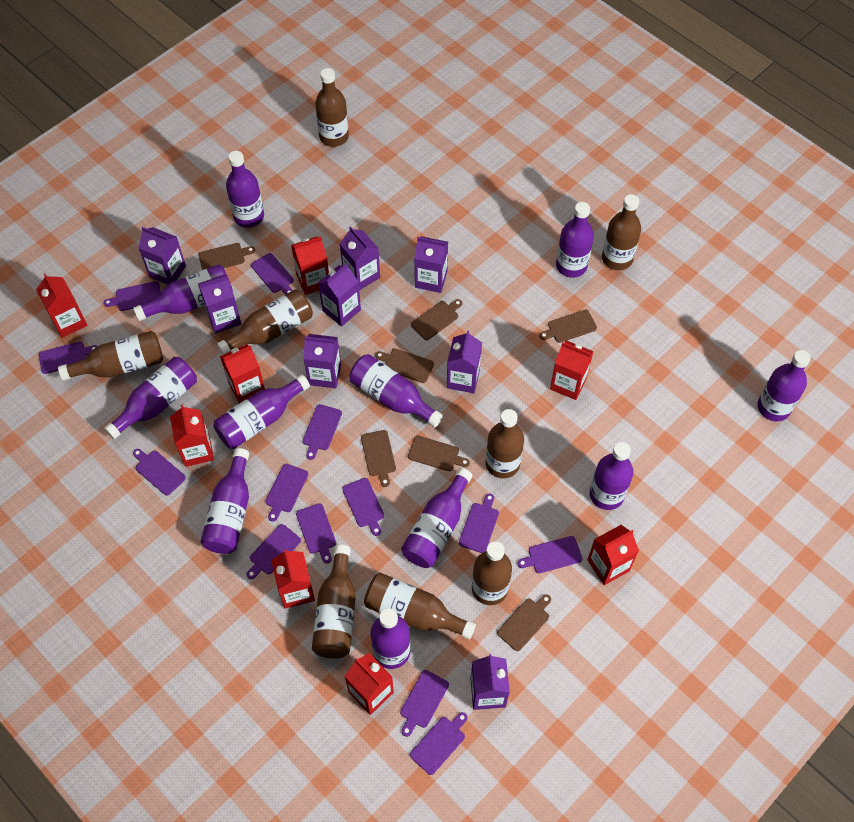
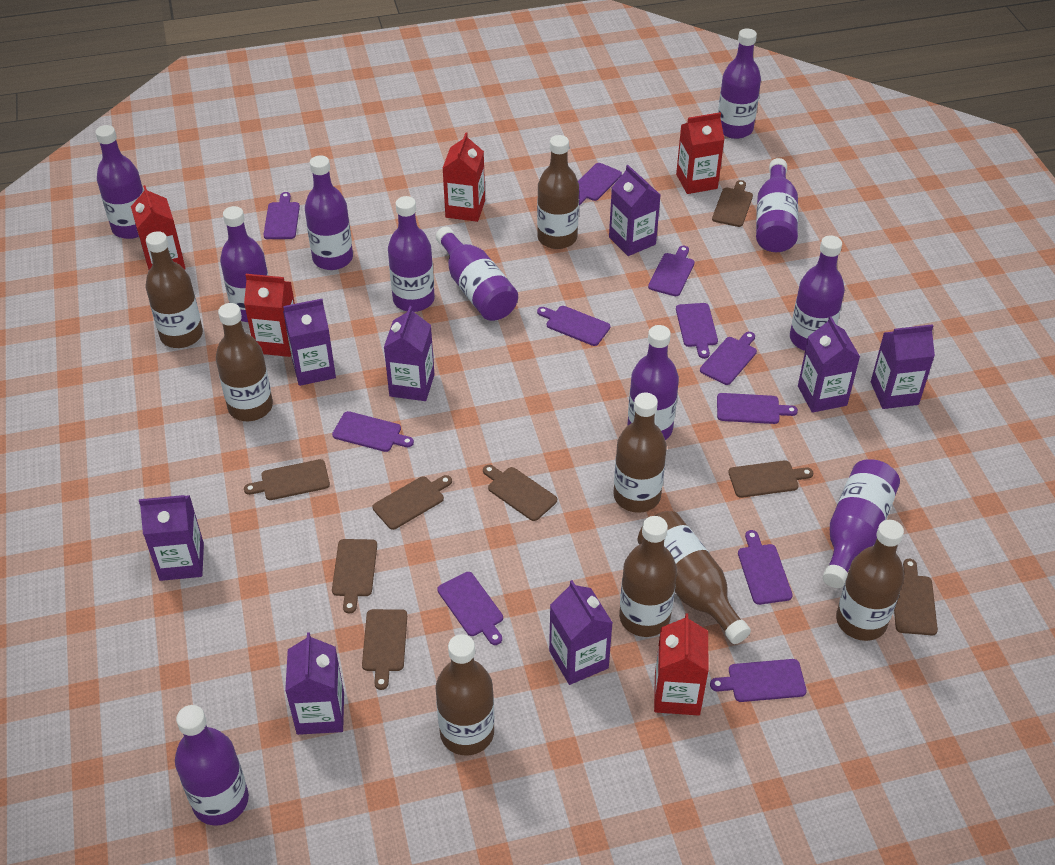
brown cutting board: [198,243,255,270] [361,430,396,487] [375,348,434,383] [408,436,470,471] [411,299,462,340] [497,594,551,651] [539,309,597,343] = 7 -> [244,459,330,500] [332,539,377,614] [362,609,407,690] [373,475,452,530] [483,465,557,521] [712,180,753,227] [728,460,813,498] [894,559,938,635] = 8
purple cutting board: [39,341,98,374] [104,281,161,311] [133,449,186,496] [246,524,301,579] [251,253,294,295] [266,464,308,522] [296,503,336,563] [303,404,342,460] [342,478,384,536] [400,670,449,737] [410,712,468,775] [459,493,499,553] [518,536,582,573] = 13 -> [264,192,300,239] [332,411,414,452] [437,572,503,645] [537,306,610,346] [578,163,622,205] [648,246,695,296] [676,303,718,359] [700,332,757,385] [710,659,807,702] [717,393,798,424] [738,530,793,605] = 11
red carton: [36,274,87,338] [170,405,214,467] [220,344,265,403] [271,549,315,609] [291,236,329,295] [345,653,394,715] [550,340,594,400] [587,525,639,585] = 8 -> [131,185,186,270] [244,274,295,357] [443,132,485,222] [654,613,709,716] [676,112,725,194] = 5

